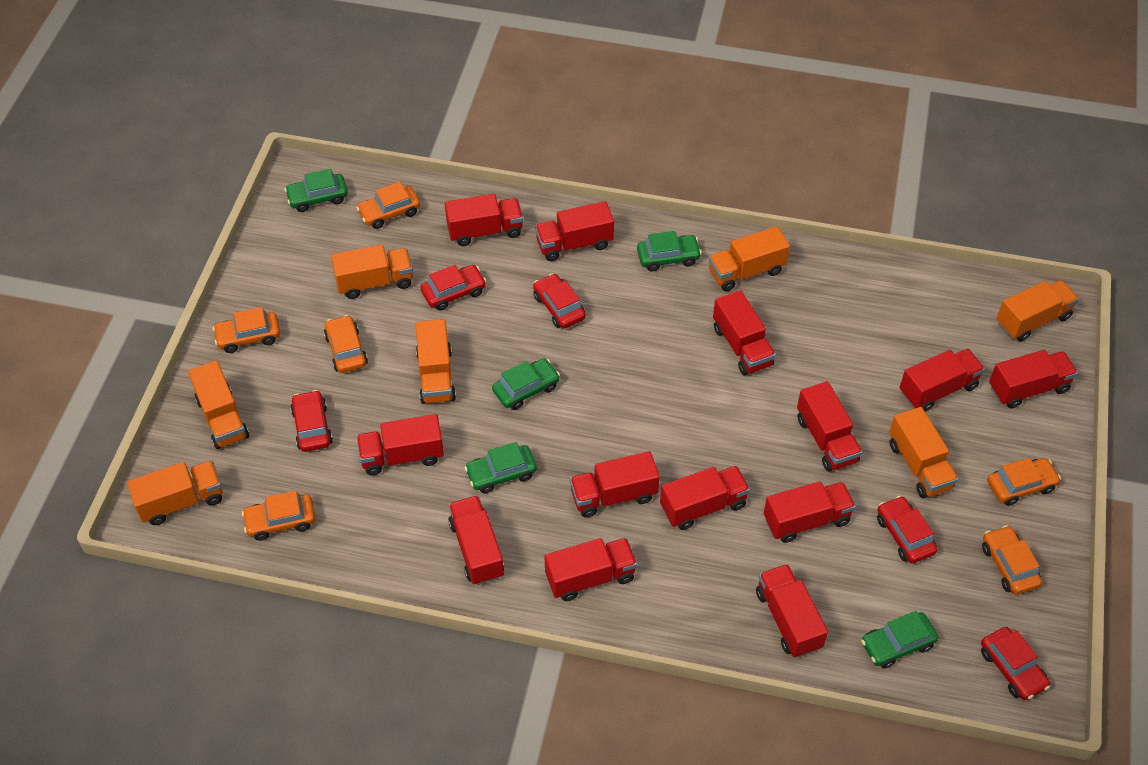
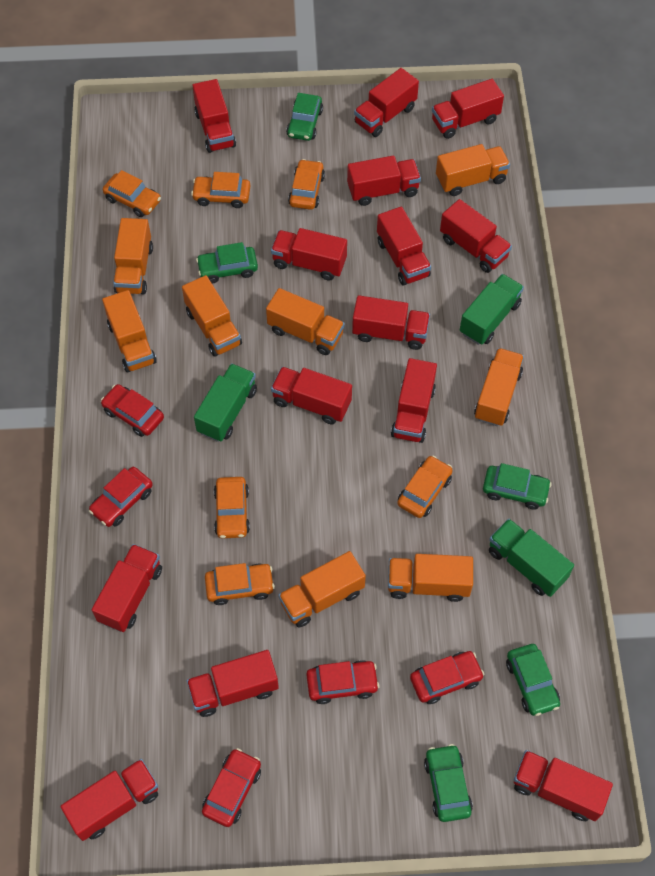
green truck: none = 0 -> [194,363,257,442] [460,274,524,345] [489,519,574,597] = 3
orange truck: [127,461,223,525] [188,360,249,449] [331,245,413,299] [415,319,456,404] [709,226,790,291] [889,407,959,498] [996,280,1079,342] = 7 -> [102,290,157,372] [113,218,153,294] [182,275,242,357] [266,288,345,355] [278,551,366,628] [388,554,473,602] [436,144,510,196] [474,348,524,426] = 8
red truck: [357,414,444,475] [445,194,523,246] [448,496,504,585] [535,201,614,261] [545,538,637,601] [570,451,660,518] [660,466,750,530] [713,290,776,375] [756,564,828,658] [764,481,856,543] [797,381,862,471] [900,349,985,412] [989,350,1078,409] = 13 -> [60,759,158,841] [92,544,162,632] [187,650,279,717] [193,79,236,153] [271,228,347,281] [271,367,352,424] [347,156,421,206] [352,295,430,350] [354,68,419,137] [377,207,431,285] [391,358,437,443] [432,79,504,139] [440,199,512,273] [514,750,613,821] = 14

